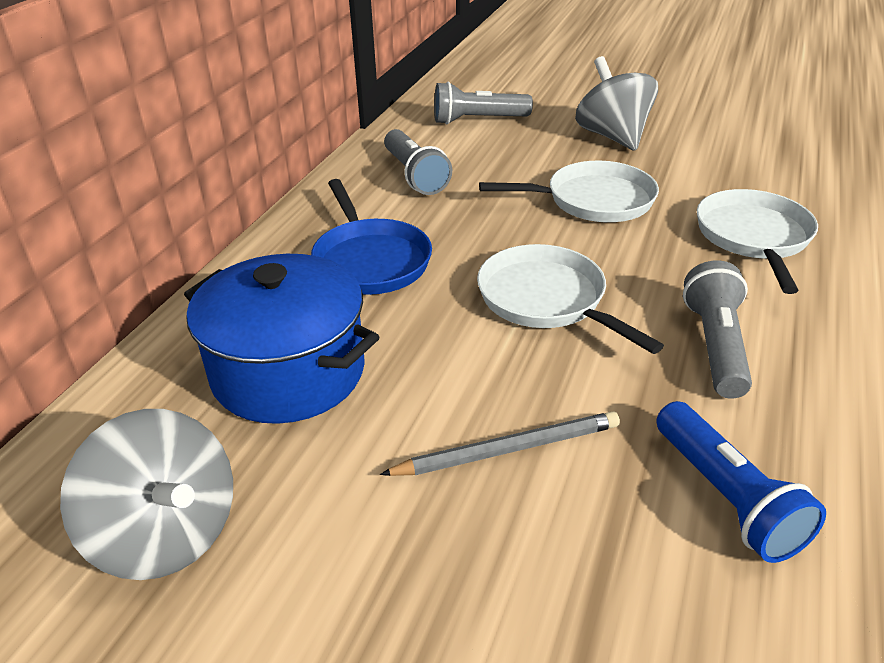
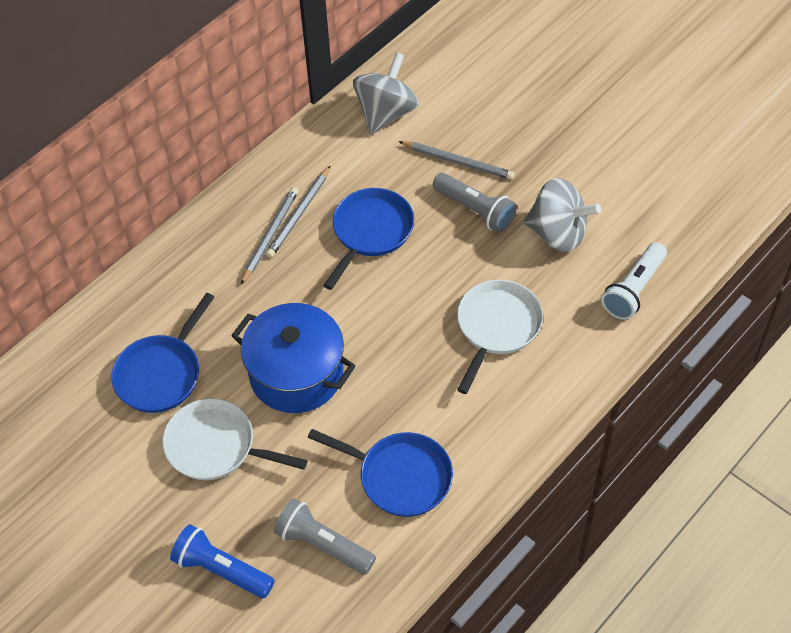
blue pan: [311,179,432,295] = 1 -> [111,293,214,413] [308,429,453,517] [323,188,414,290] = 3
grey flashlight: [384,129,452,195] [434,82,533,124] [683,260,752,399] = 3 -> [274,498,376,575] [433,173,517,233] = 2
grey pencil: [380,411,620,476] = 1 -> [241,187,299,285] [266,166,330,258] [398,141,514,180] = 3
white flashlight: none = 0 -> [601,242,667,320] = 1
white pan: [477,244,664,354] [479,161,659,222] [697,189,818,294] = 3 -> [163,398,307,480] [457,280,543,394] = 2

